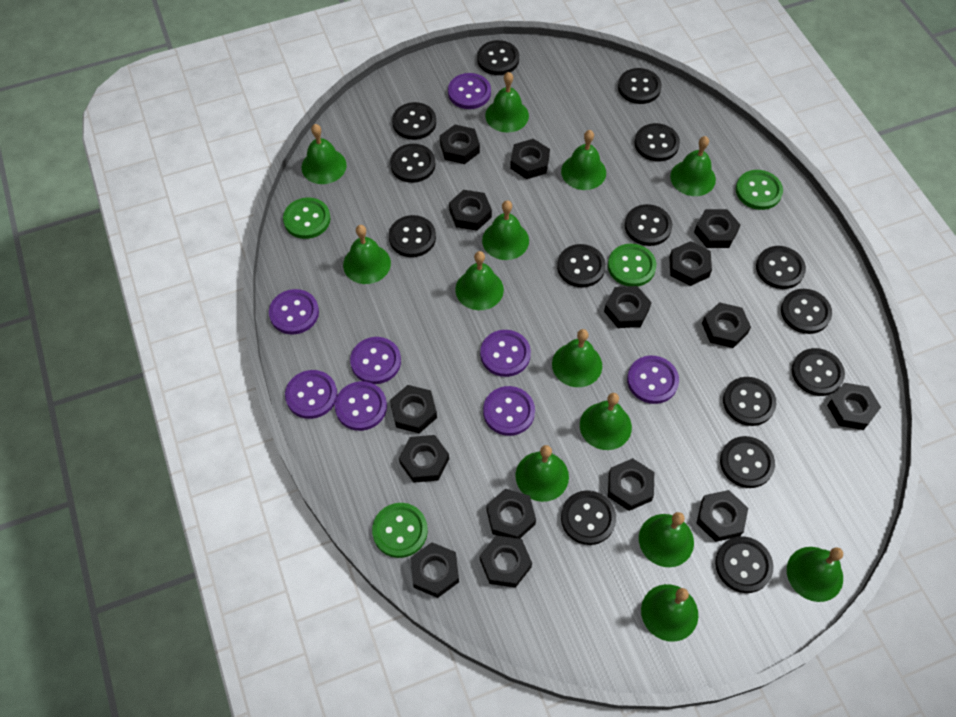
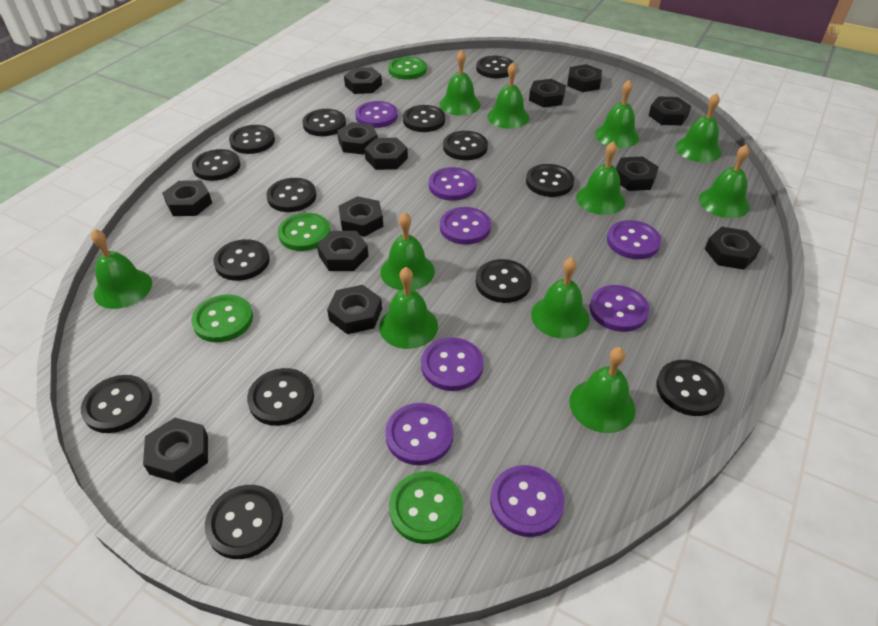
black button: [389,215,436,257] [390,144,435,183] [392,102,436,140] [477,40,519,75] [557,244,606,287] [561,490,616,545] [618,68,662,104] [625,204,672,246] [635,123,680,162] [715,536,774,593] [720,436,775,488] [723,377,776,426] [756,246,806,289] [781,289,832,334] [792,348,845,396] = 15 -> [81,375,152,433] [192,149,241,181] [205,485,283,559] [213,239,270,281] [229,125,275,154] [247,368,314,426] [266,178,316,212] [303,109,346,136] [403,105,445,132] [443,131,488,160] [476,56,513,78] [476,259,532,303] [526,164,574,197] [656,360,725,416] = 14
black nut: [390,385,437,433] [399,435,449,483] [410,542,459,598] [440,125,480,164] [449,190,492,231] [480,535,532,588] [487,489,536,539] [510,139,550,179] [604,286,652,328] [608,458,654,511] [669,241,712,286] [694,209,741,248] [696,490,748,542] [702,302,751,348] [827,383,881,430] = 15 -> [143,418,208,483] [162,180,212,216] [317,231,368,271] [327,285,382,334] [337,122,378,155] [339,196,383,237] [344,67,382,94] [364,138,408,170] [529,79,566,108] [567,64,602,92] [616,156,659,191] [649,96,691,125] [705,227,761,270] = 13
green bell: [302,124,347,184] [343,225,391,284] [455,251,504,310] [482,200,529,260] [485,72,529,133] [515,445,569,502] [552,329,602,387] [561,130,606,190] [580,393,632,450] [639,512,694,567] [641,584,698,642] [670,136,716,196] [787,547,843,602] = 13 -> [91,229,152,309] [379,267,438,349] [380,212,435,290] [440,50,481,115] [487,62,529,129] [531,257,590,339] [569,347,636,433] [576,141,625,215] [595,80,639,148] [675,93,722,162] [699,144,750,218] = 11

